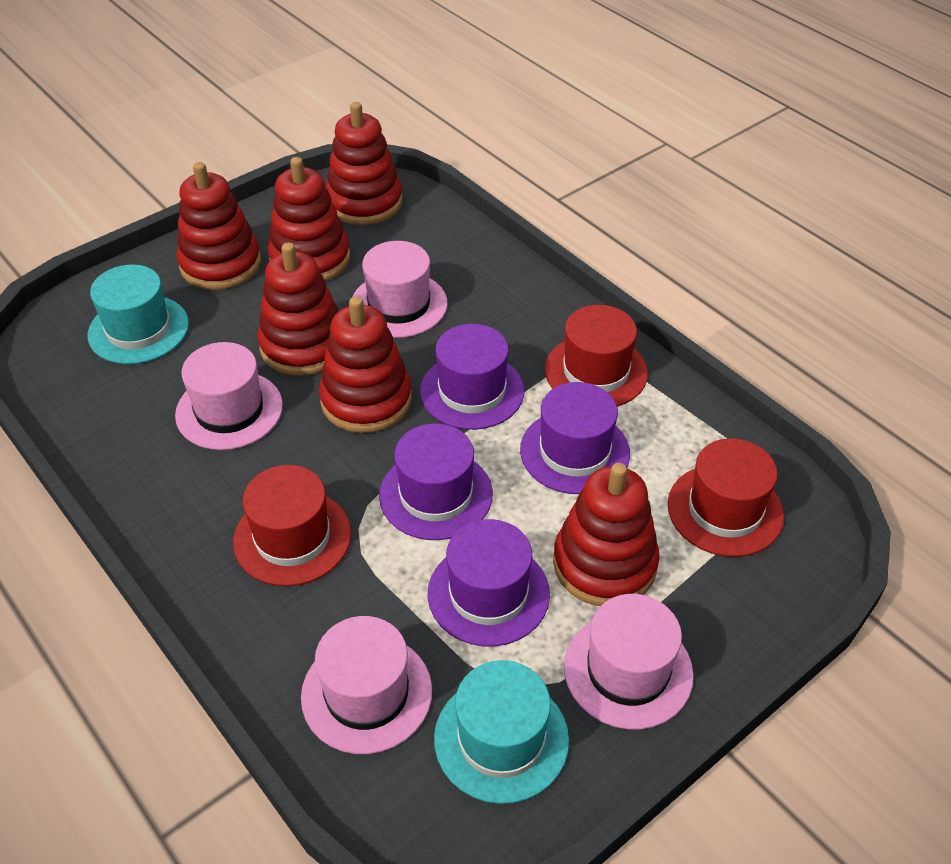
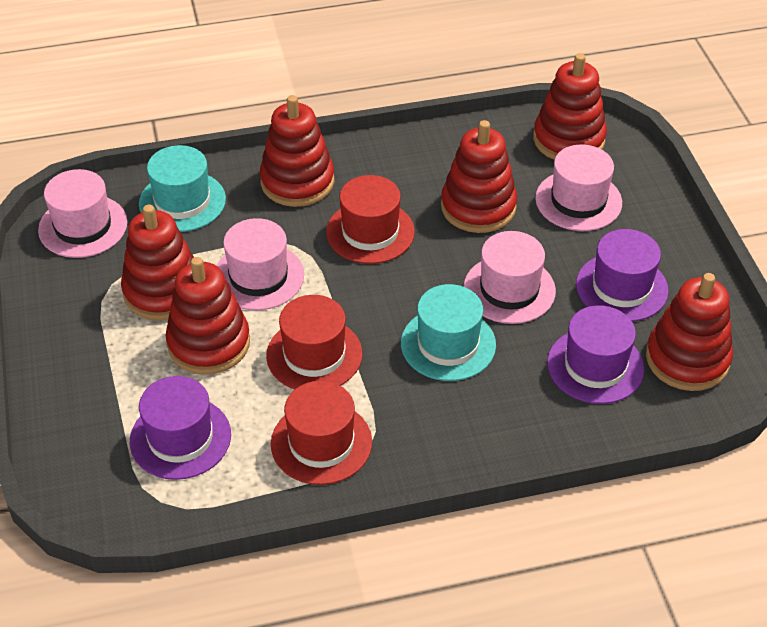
purple hat: [379,423,493,540] [420,324,524,430] [428,519,550,647] [520,382,630,494] = 4 -> [130,376,231,480] [547,305,645,404] [576,229,669,321] = 3

